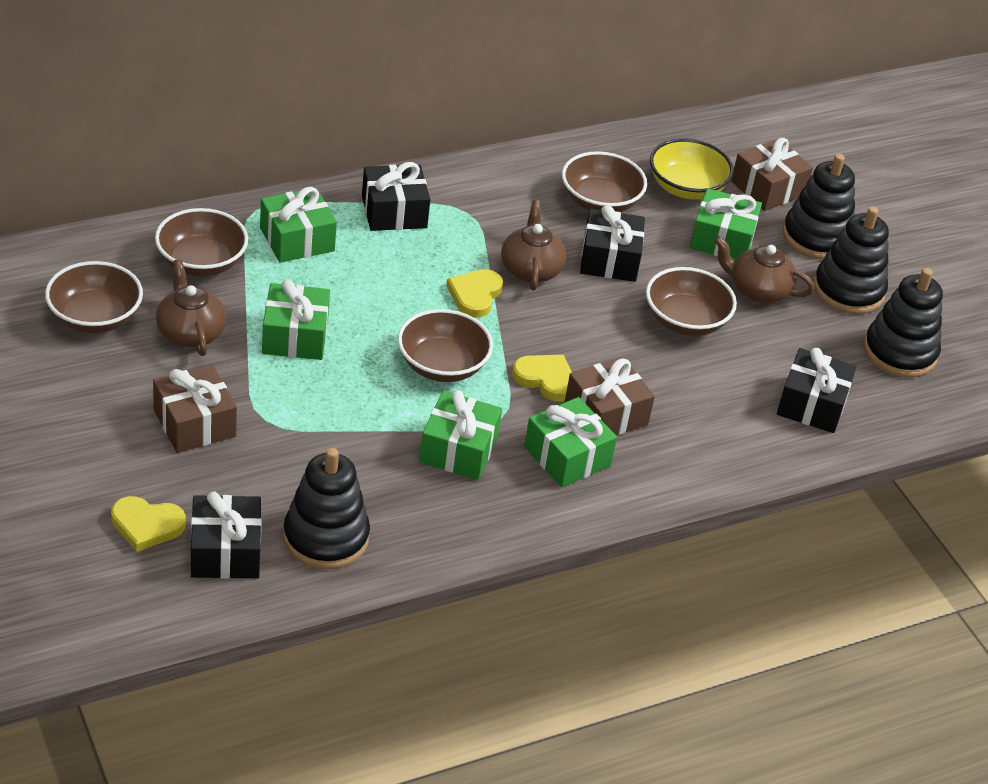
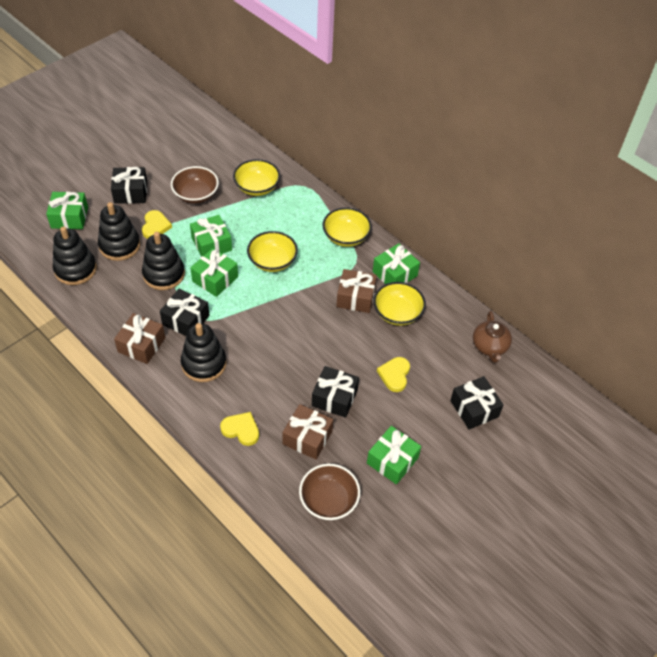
brown bowl: [45,261,143,333] [155,208,248,276] [398,309,493,382] [562,151,647,212] [646,267,737,336] = 5 -> [171,166,219,204] [299,464,360,520] = 2
brown teapot: [156,259,226,356] [501,200,566,290] [714,236,815,303] = 3 -> [473,311,512,363] = 1
yellow bowl: [650,138,734,200] = 1 -> [233,159,280,196] [247,231,298,272] [322,207,372,247] [373,282,426,326] = 4

